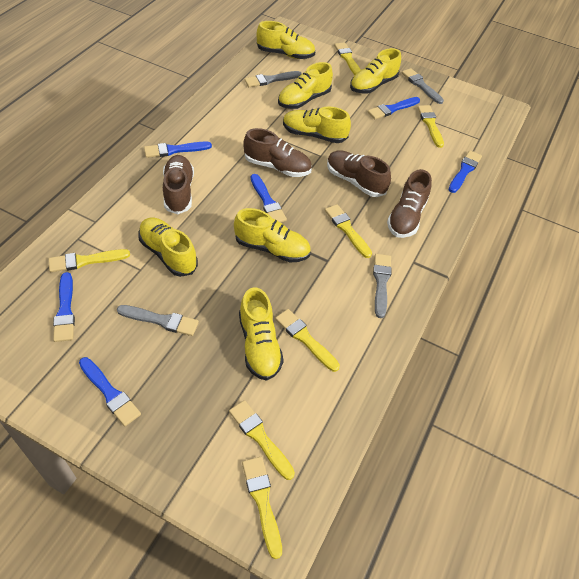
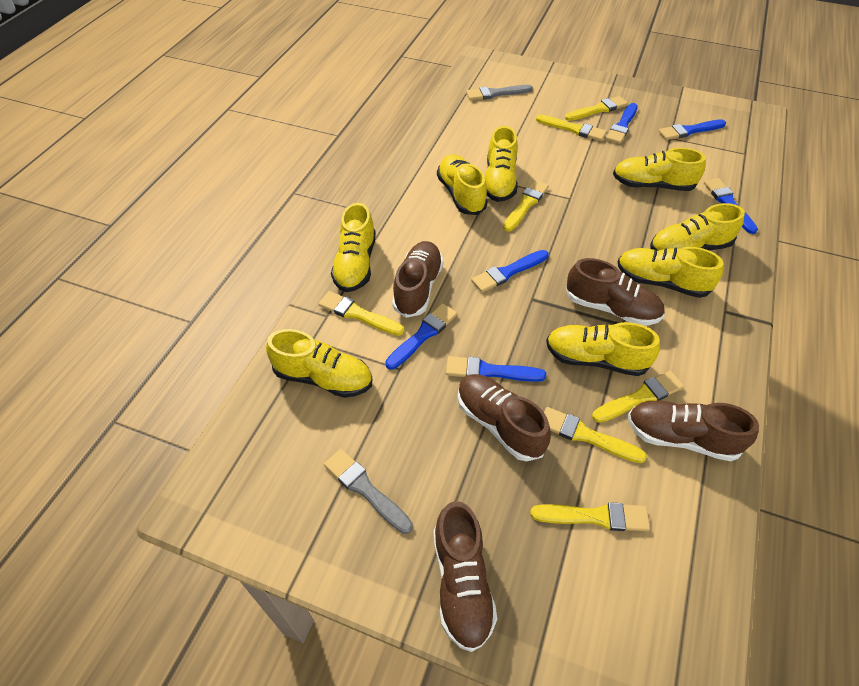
brown shoe: [163,155,194,214] [243,128,312,177] [327,150,391,197] [387,169,432,238] = 4 -> [392,241,444,318] [433,501,497,652] [458,374,551,461] [566,258,665,326] [628,401,759,461] = 5
grey brush: [117,305,199,336] [244,71,302,87] [373,254,392,318] [402,68,444,104] = 4 -> [324,449,413,534] [466,85,533,100] = 2
yellow shoe: [138,218,198,277] [234,208,311,262] [239,287,284,381] [257,21,315,59] [278,62,333,109] [283,107,351,143] [350,48,401,94] = 7 -> [266,329,372,398] [331,203,376,292] [437,154,488,215] [485,126,518,202] [546,322,660,376] [613,148,706,191] [618,247,724,298] [650,203,745,251] = 8

